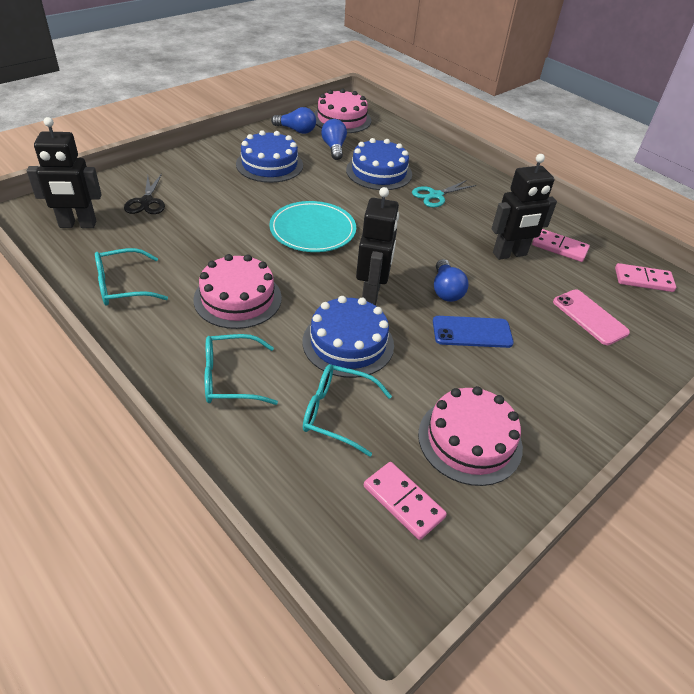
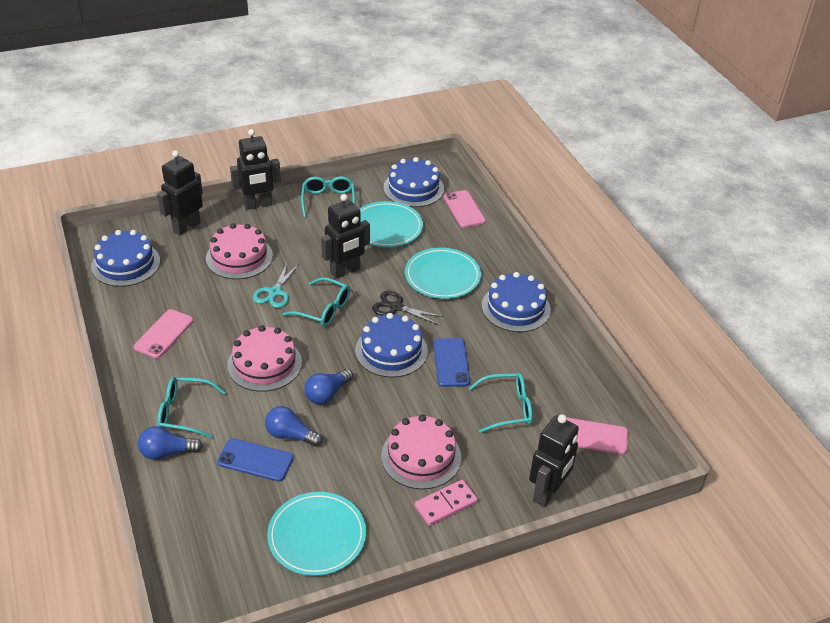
black robot: [27,117,102,228] [356,187,399,305] [492,154,557,260] = 3 -> [157,150,203,235] [230,129,281,210] [321,194,370,279] [529,414,579,507] = 4
blue cake: [236,130,303,183] [303,296,394,378] [346,138,412,190] = 3 -> [91,230,160,287] [355,313,428,378] [383,157,444,207] [482,272,551,332] = 4
blue phone: [433,316,514,348] = 1 -> [217,438,294,481] [433,338,470,387] = 2
pink domino: [364,462,447,540] [532,229,590,262] [615,263,676,292] = 3 -> [414,480,478,526] = 1
pink phone: [553,289,630,345] = 1 -> [134,309,193,358] [444,190,486,227] [567,418,628,454] = 3
turquoise glasses: [95,248,168,306] [205,334,278,405] [303,364,392,457] = 3 -> [157,377,226,438] [283,277,350,327] [301,176,355,218] [469,373,533,433] = 4
turquoise plate: [269,201,356,252] = 1 -> [267,492,366,576] [360,201,423,247] [405,248,481,299] = 3

